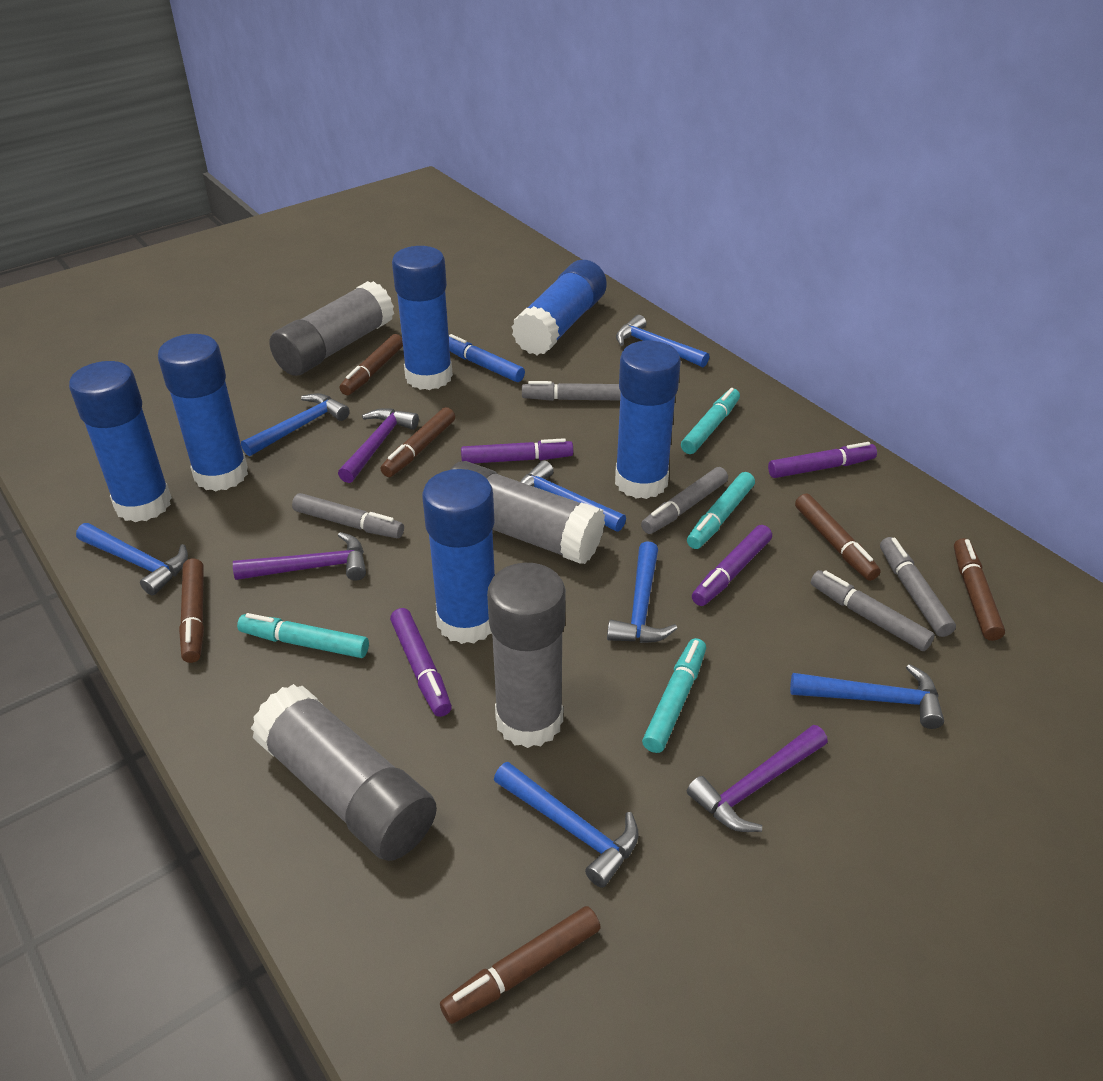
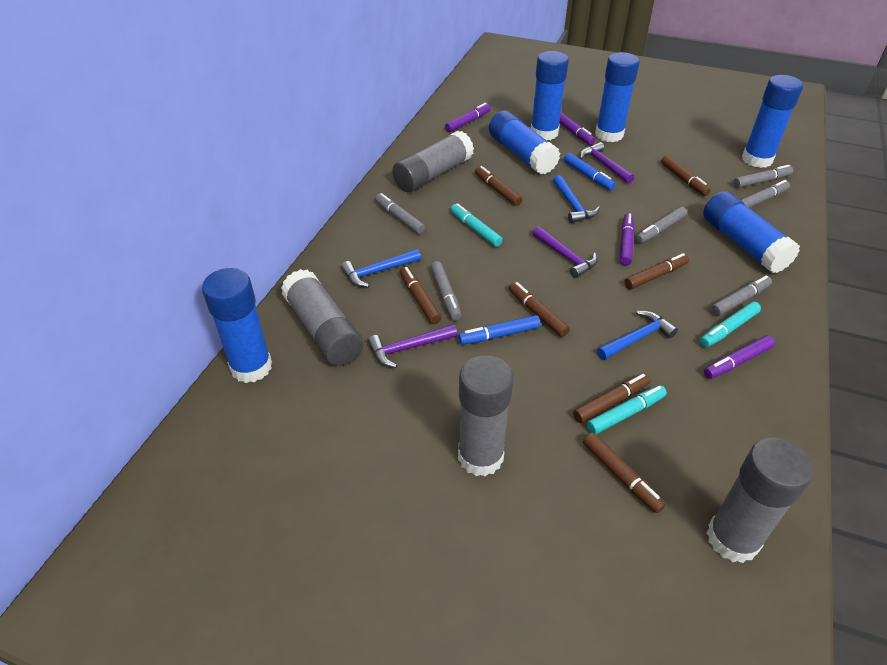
blue hammer: [76,523,188,595] [241,393,350,456] [494,762,639,888] [520,460,626,532] [607,541,678,643] [616,315,709,367] [790,664,944,729] = 7 -> [341,249,421,287] [553,175,600,223] [597,311,678,360] = 3
blue marker: [449,334,525,382] = 1 -> [458,315,541,345] [564,153,615,190] = 2
brown marker: [179,559,204,663] [340,334,403,395] [380,407,455,477] [440,906,601,1024] [795,493,881,581] [954,538,1005,641] = 6 -> [400,267,442,324] [475,166,522,206] [509,282,570,337] [573,373,650,423] [583,433,666,513] [624,253,689,290] [661,155,710,196] = 7
grey marker: [292,493,404,538] [522,381,621,401] [641,467,728,534] [811,570,935,651] [880,537,956,637] = 5 -> [375,193,425,234] [430,261,462,321] [635,207,687,244] [711,275,772,316] [733,165,793,188] [741,180,790,208] = 6
turquoise marker: [237,613,369,658] [642,638,706,753] [681,388,740,454] [687,472,755,549] = 4 -> [451,203,503,247] [587,385,667,434] [700,302,761,347] = 3

